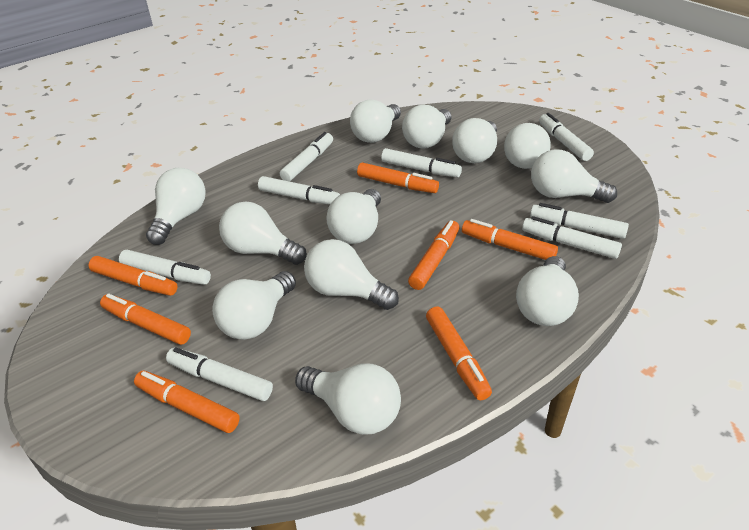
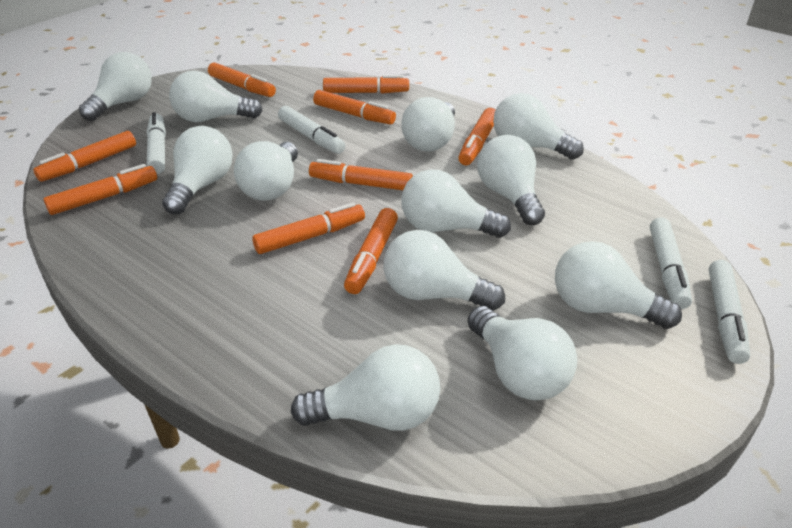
orange marker: [89,256,178,296] [100,294,191,345] [134,371,240,433] [357,163,439,193] [408,220,460,290] [426,306,492,400] [462,219,558,260] = 7 -> [33,131,136,182] [44,164,157,215] [208,62,276,97] [252,202,365,254] [309,159,413,190] [313,90,396,125] [323,75,409,94] [344,208,398,294] [458,108,496,165] = 9
white marker: [119,250,211,285] [166,348,273,401] [258,176,340,205] [280,132,333,181] [381,148,462,178] [522,216,622,259] [530,203,629,239] [539,113,594,161] = 8 -> [147,112,166,174] [278,106,345,154] [650,217,692,309] [709,260,750,364] = 4

